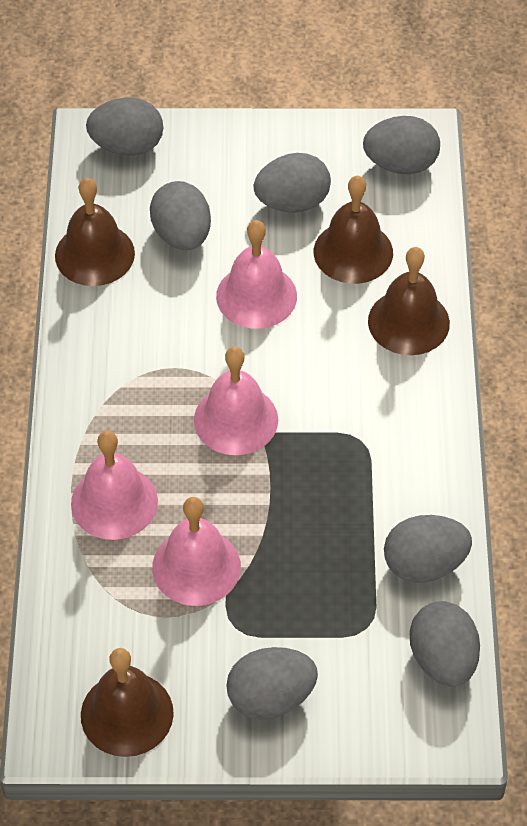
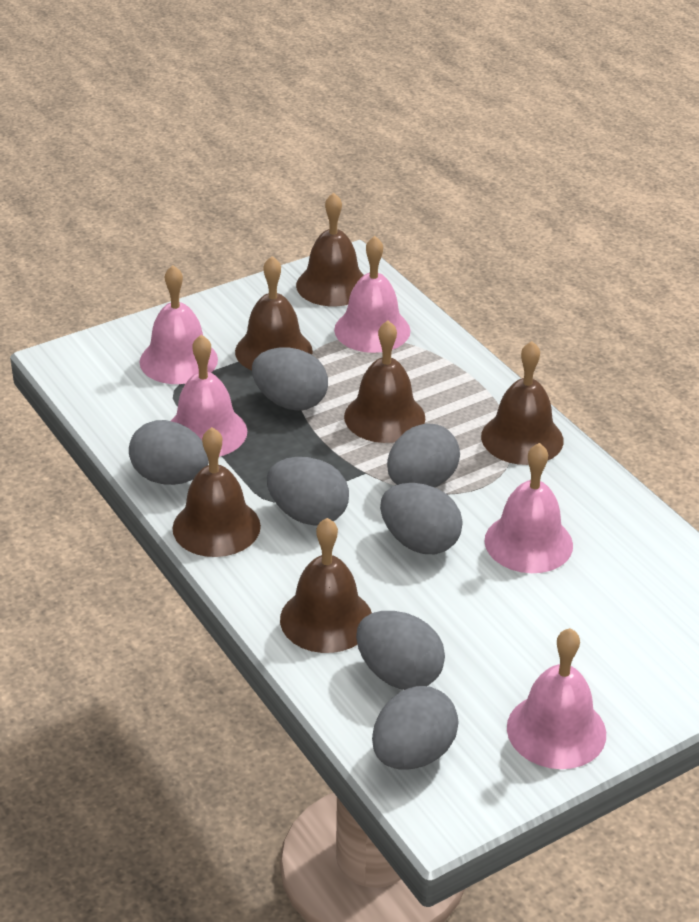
brown bell: [55,178,135,286] [81,648,174,757] [314,176,393,284] [368,247,450,355] = 4 -> [172,427,261,557] [235,256,313,370] [280,518,372,653] [296,193,364,306] [344,320,425,443] [481,341,564,465] = 6
pink bell: [71,431,158,540] [152,497,241,606] [194,346,278,455] [216,220,297,329] = 4 -> [139,265,218,384] [171,335,247,457] [334,236,411,353] [484,443,573,573] [507,628,606,769] = 5

